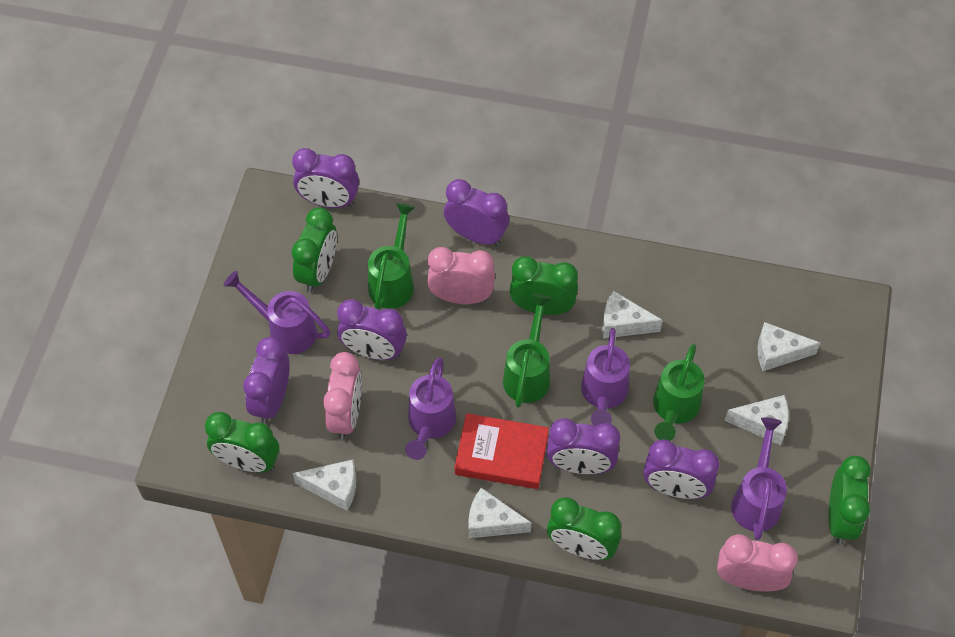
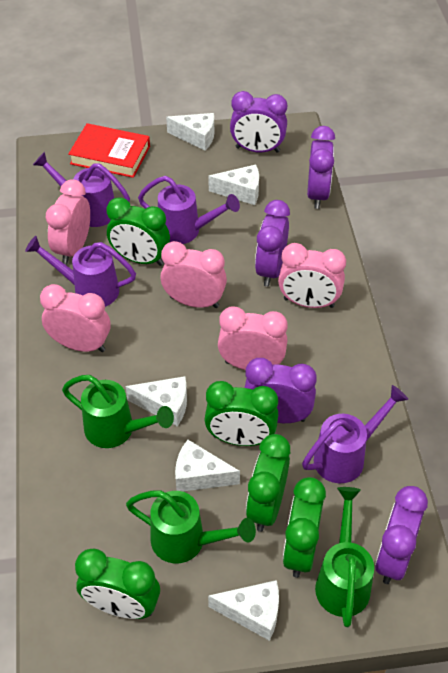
pink clock: [323,352,362,440] [427,247,495,304] [717,534,798,591] = 3 -> [40,284,110,352] [46,179,90,265] [160,241,227,308] [218,306,287,370] [278,243,346,308] = 5
purple clock: [243,337,290,424] [292,148,359,208] [337,299,407,360] [444,179,509,246] [547,418,620,474] [643,439,719,499] = 6 -> [230,91,287,153] [245,358,317,423] [255,200,290,286] [307,126,335,209] [375,486,428,584] = 5

